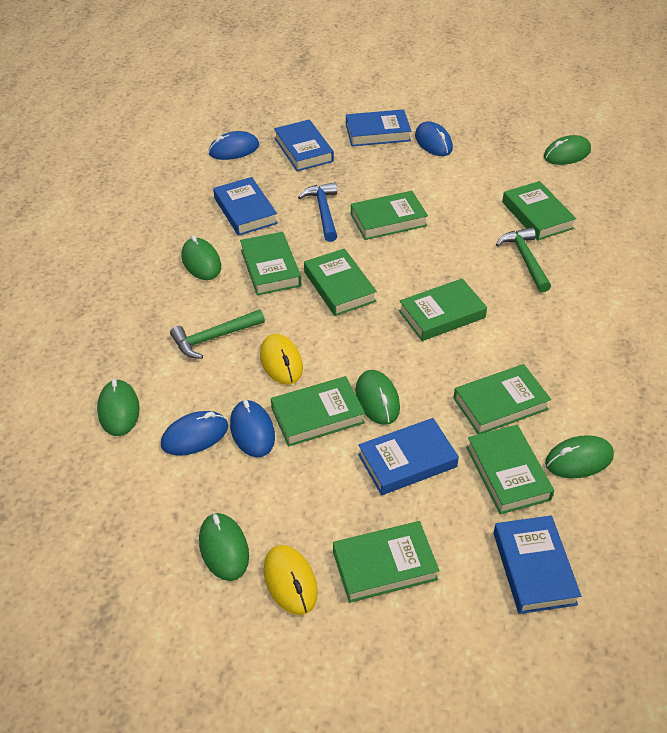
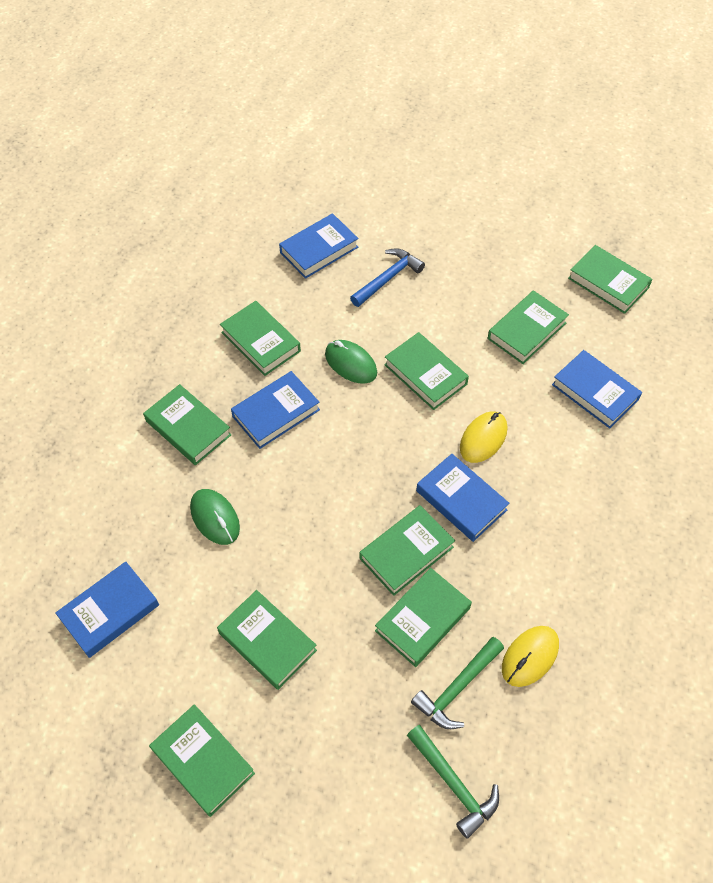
blue mouse: [161,411,228,456] [208,131,259,160] [230,400,275,457] [415,121,453,156] = 4 -> none = 0
green mouse: [97,379,140,436] [182,235,221,280] [199,513,249,581] [355,370,400,425] [544,135,591,165] [545,435,614,478] = 6 -> [190,489,240,545] [325,340,377,384] = 2

